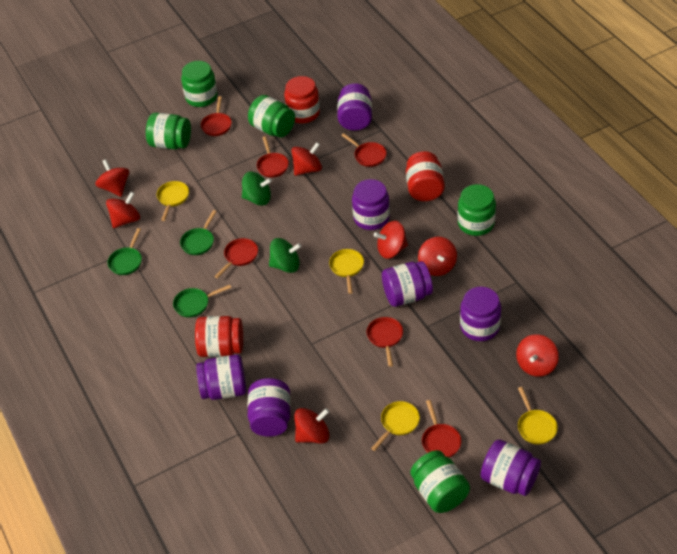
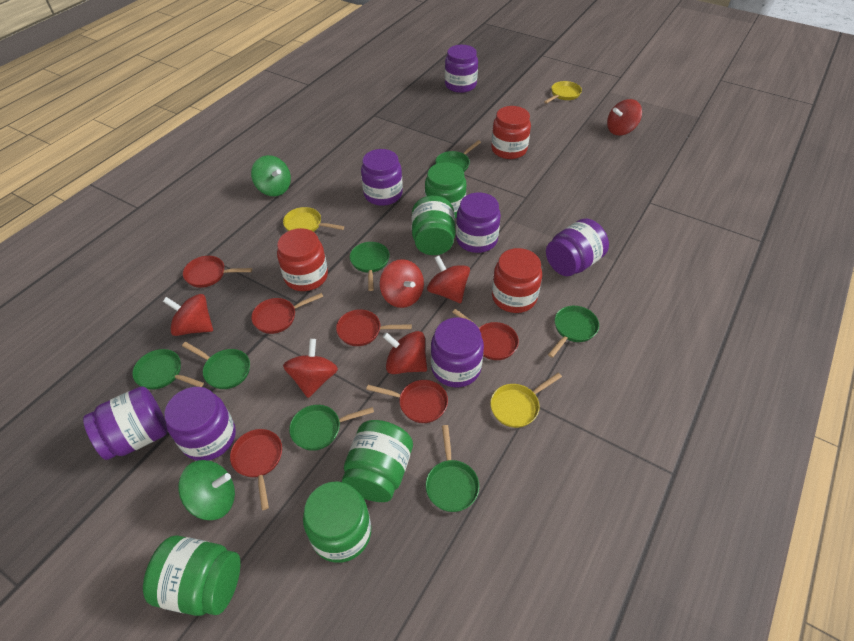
green pan: [108,228,142,275] [173,285,231,318] [180,210,217,255] = 3 -> [132,349,204,390] [182,342,250,389] [289,405,374,451] [350,242,390,291] [426,425,479,512] [435,140,481,172] [548,306,599,358] = 7
red spinning top: [95,159,129,197] [106,192,140,228] [291,142,322,176] [294,408,330,444] [374,221,408,259] [418,237,457,276] [516,334,559,377] = 7 -> [163,294,213,336] [283,339,338,398] [380,259,424,308] [383,331,427,374] [427,256,470,303] [607,99,642,135] = 6
yellow pan: [157,181,189,221] [329,249,364,294] [371,401,420,451] [518,387,558,445] = 4 -> [283,207,344,232] [490,373,562,428] [544,81,582,104] = 3

